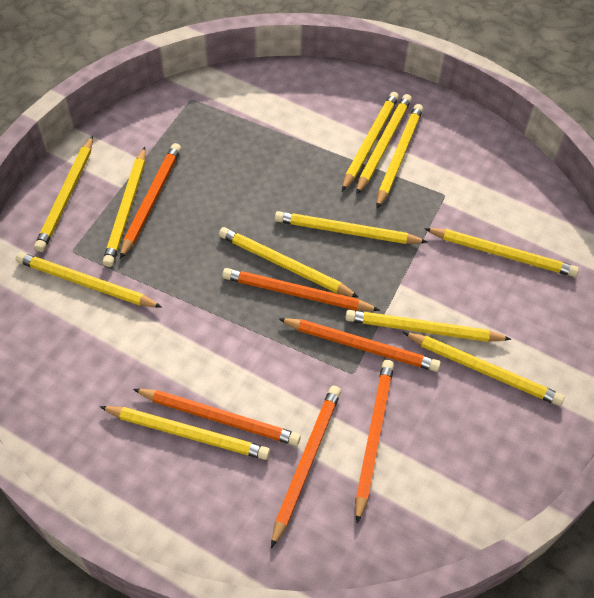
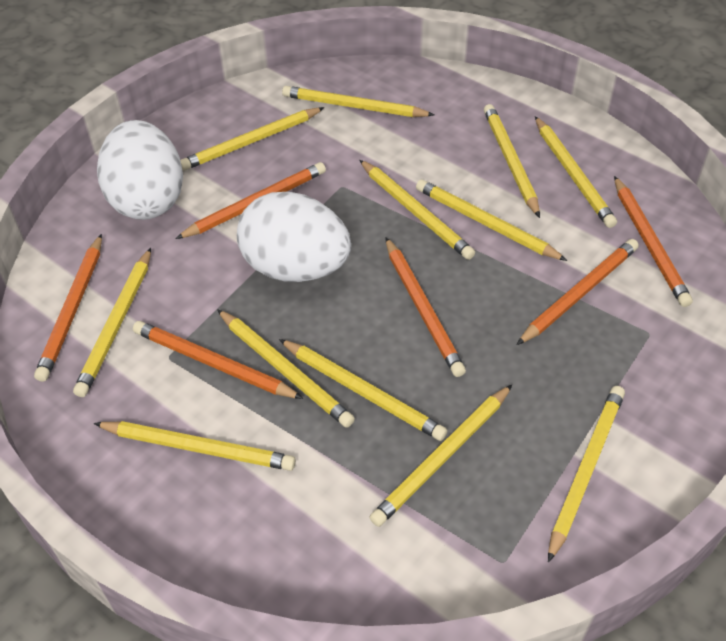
white egg: none = 0 -> [97,120,183,220] [237,192,351,282] = 2

